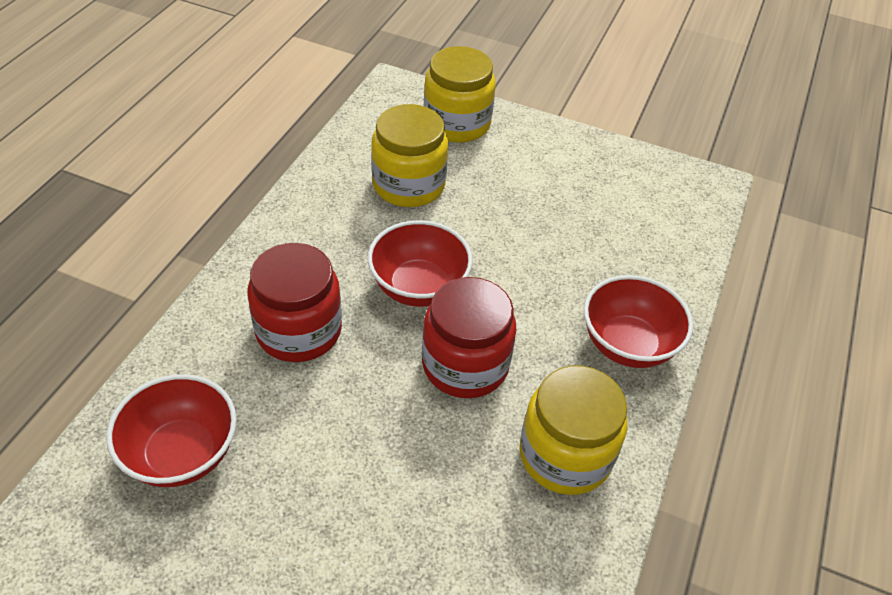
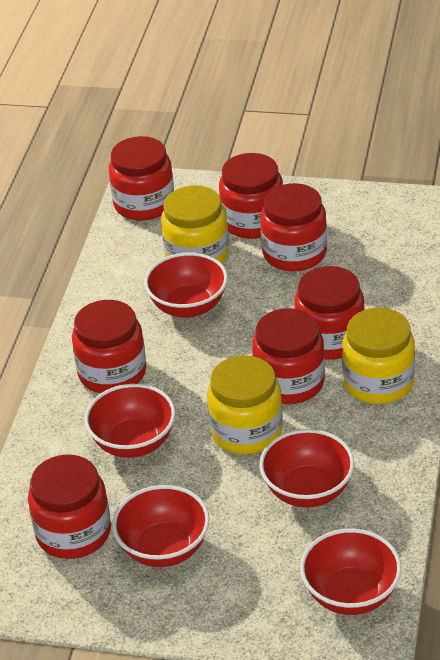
red bowl: [106,374,237,487] [368,220,473,307] [584,275,693,368] = 3 -> [84,384,176,458] [112,485,210,567] [144,252,228,318] [259,429,355,507] [300,529,402,615] = 5
red jar: [248,243,342,362] [422,277,516,398] = 2 -> [28,454,111,559] [72,300,146,393] [109,136,174,221] [219,153,283,239] [252,308,325,404] [260,183,327,271] [294,266,365,360] = 7

